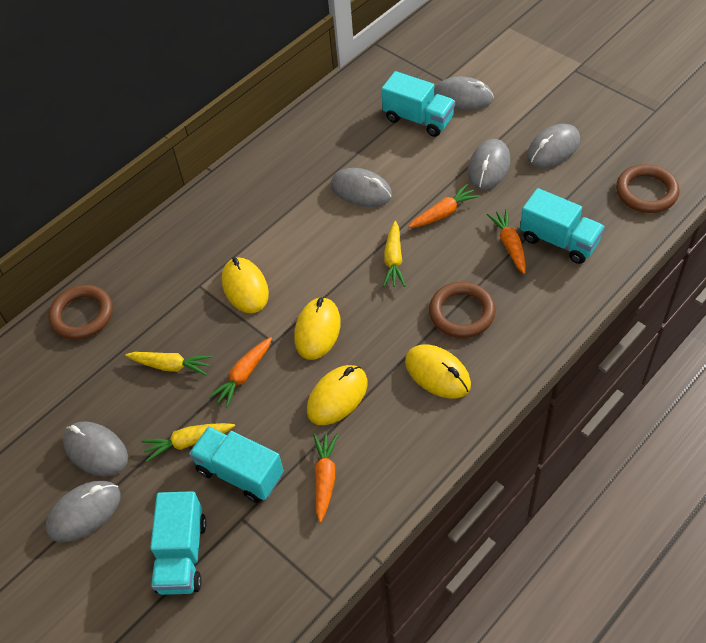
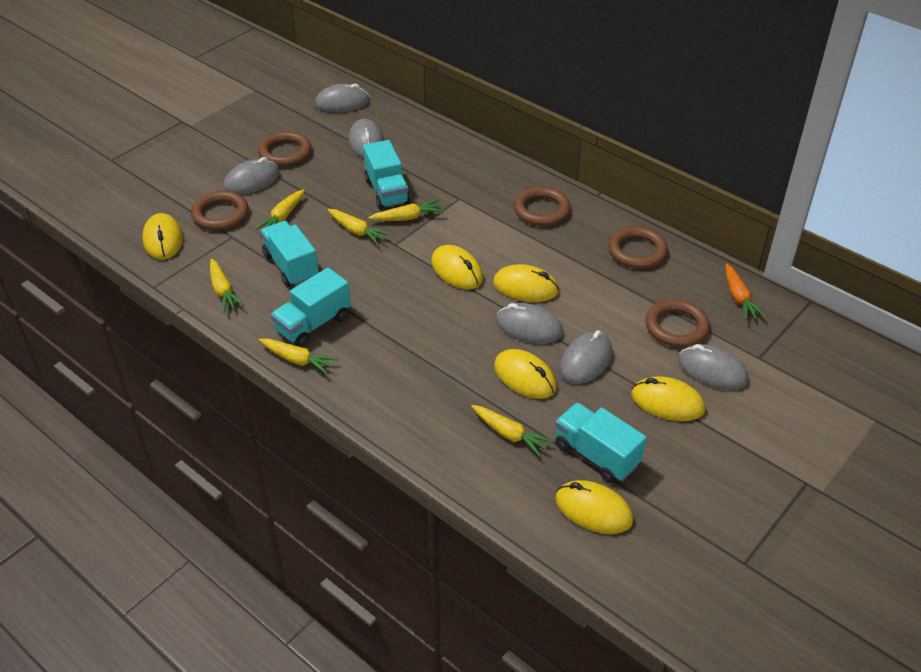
brown ring: [48,285,113,340] [429,282,496,338] [616,164,679,213] = 3 -> [191,191,249,230] [258,131,312,167] [514,187,571,226] [608,226,668,269] [645,299,710,347] = 5
orange carrot: [208,337,272,408] [313,434,338,523] [408,184,480,228] [487,209,526,274] = 4 -> [725,263,766,320] = 1
yellow carrot: [125,352,212,376] [142,423,235,462] [383,221,406,287] = 3 -> [210,259,245,312] [255,189,305,230] [259,339,338,374] [328,209,391,245] [368,199,444,221] [471,405,553,457] = 6
yellow mouse: [222,257,269,313] [294,297,341,360] [307,365,368,425] [405,344,471,398] = 4 -> [142,213,183,260] [431,245,483,289] [493,264,559,302] [494,349,557,399] [555,480,633,534] [631,376,705,421] = 6

